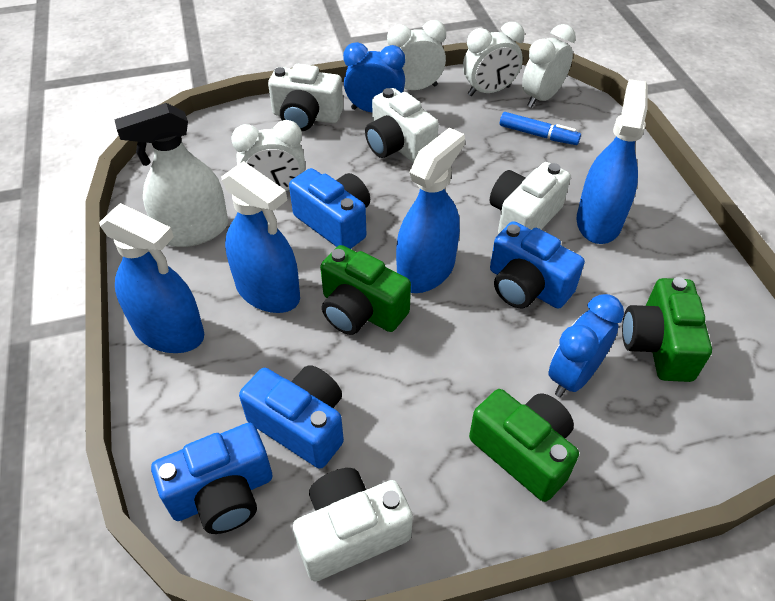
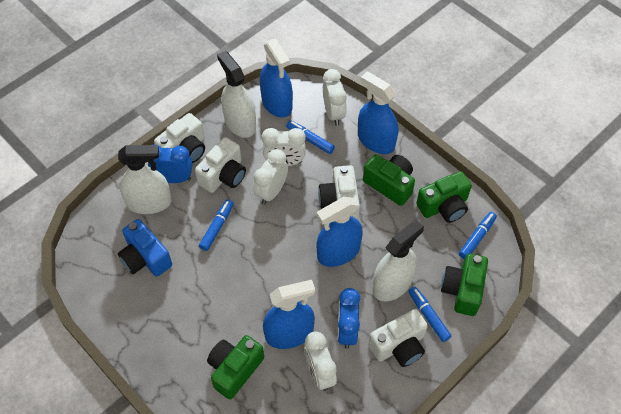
blue camera: [151,423,273,534] [239,365,344,469] [289,168,370,249] [490,221,585,309] = 4 -> [118,219,172,277] = 1
blue marker: [500,112,581,145] = 1 -> [199,199,234,251] [286,120,335,154] [408,287,451,342] [459,212,497,259] = 4
green camera: [320,245,411,335] [469,389,579,502] [622,277,712,382] = 3 -> [207,335,264,399] [363,154,415,206] [416,171,472,223] [441,253,488,316] = 4
white spray bottle: [114,103,228,247] = 1 -> [118,145,172,214] [217,51,256,138] [373,219,424,301] = 3

